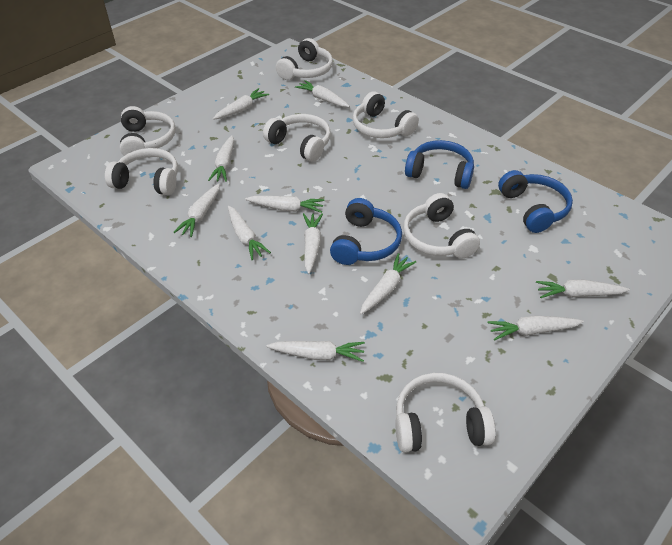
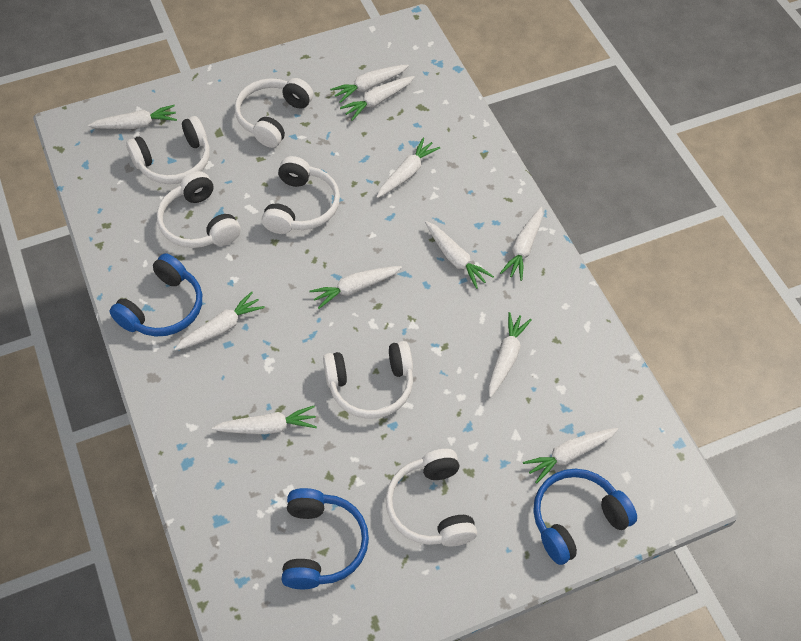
white headphones: [105,148,178,195] [120,106,176,156] [263,114,331,162] [276,38,333,80] [353,92,419,138] [395,373,495,453] [403,193,480,259] = 7 -> [126,116,210,184] [157,171,241,248] [234,78,313,148] [262,156,340,234] [323,341,413,419] [385,449,477,546] = 6

